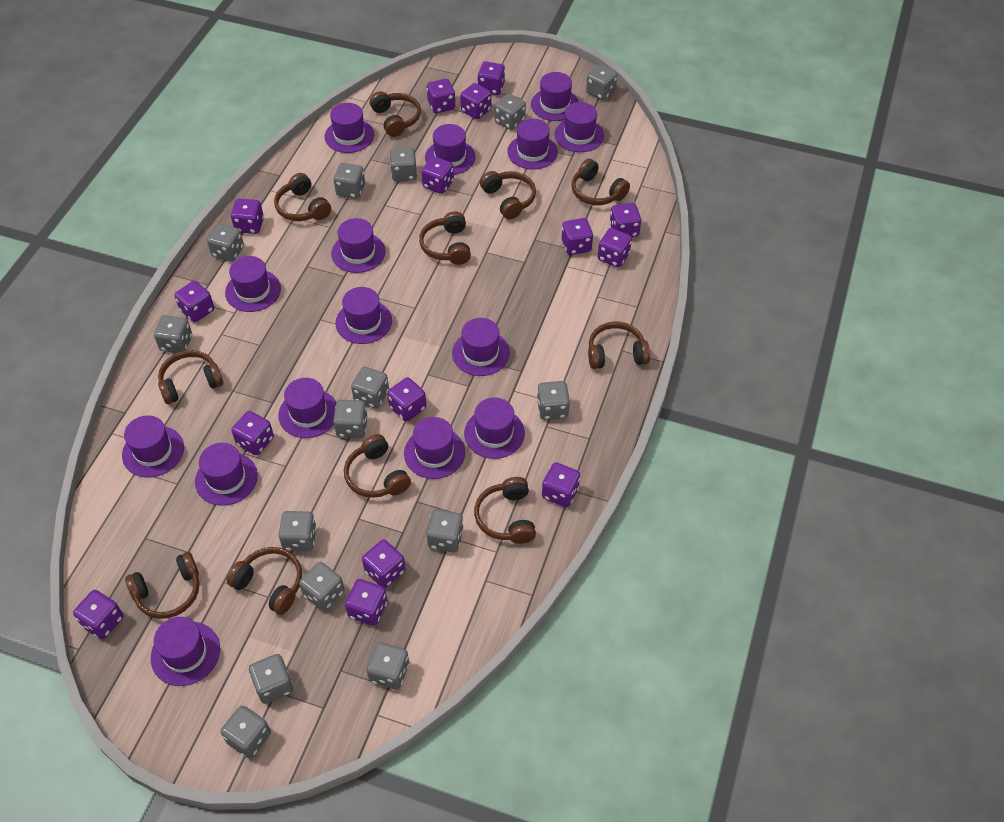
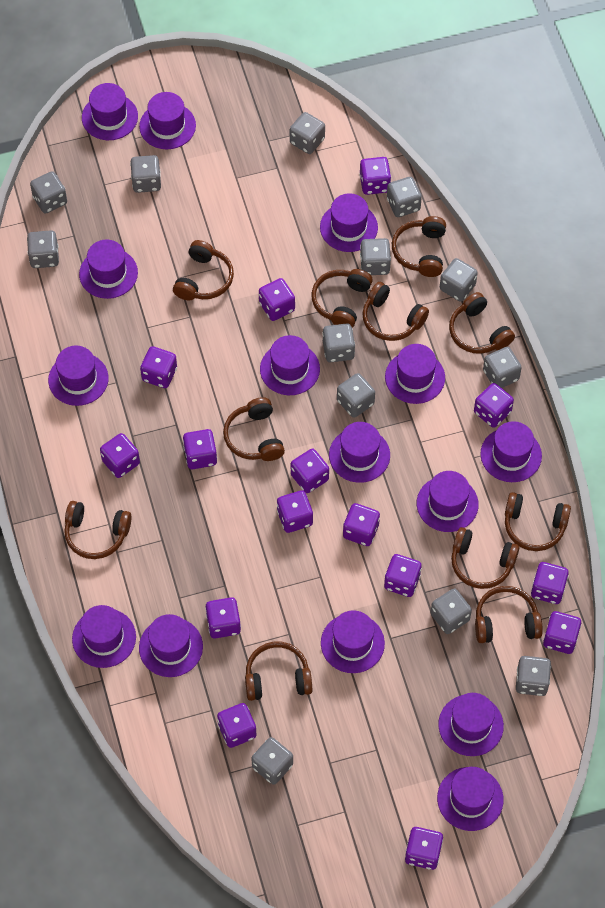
grey dice: [154,315,192,353] [207,224,244,262] [221,705,271,758] [249,654,293,704] [279,511,317,552] [299,562,344,611] [333,400,368,438] [334,163,365,199] [351,367,389,409] [367,642,409,690] [389,147,417,182] [427,509,464,553] [495,94,526,130] [537,381,570,420] [586,65,617,100] = 15 -> [27,230,59,268] [30,171,67,214] [130,155,161,193] [251,737,293,785] [290,112,325,154] [322,323,355,362] [337,373,375,418] [360,238,391,275] [387,177,422,217] [431,588,472,634] [440,258,478,302] [483,347,522,388] [516,656,551,696] = 13

